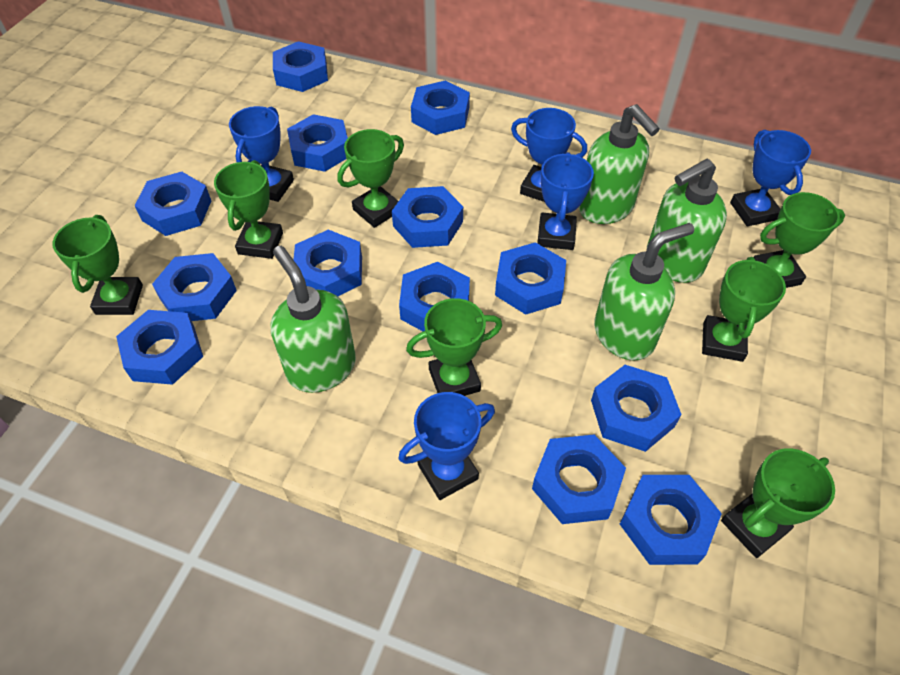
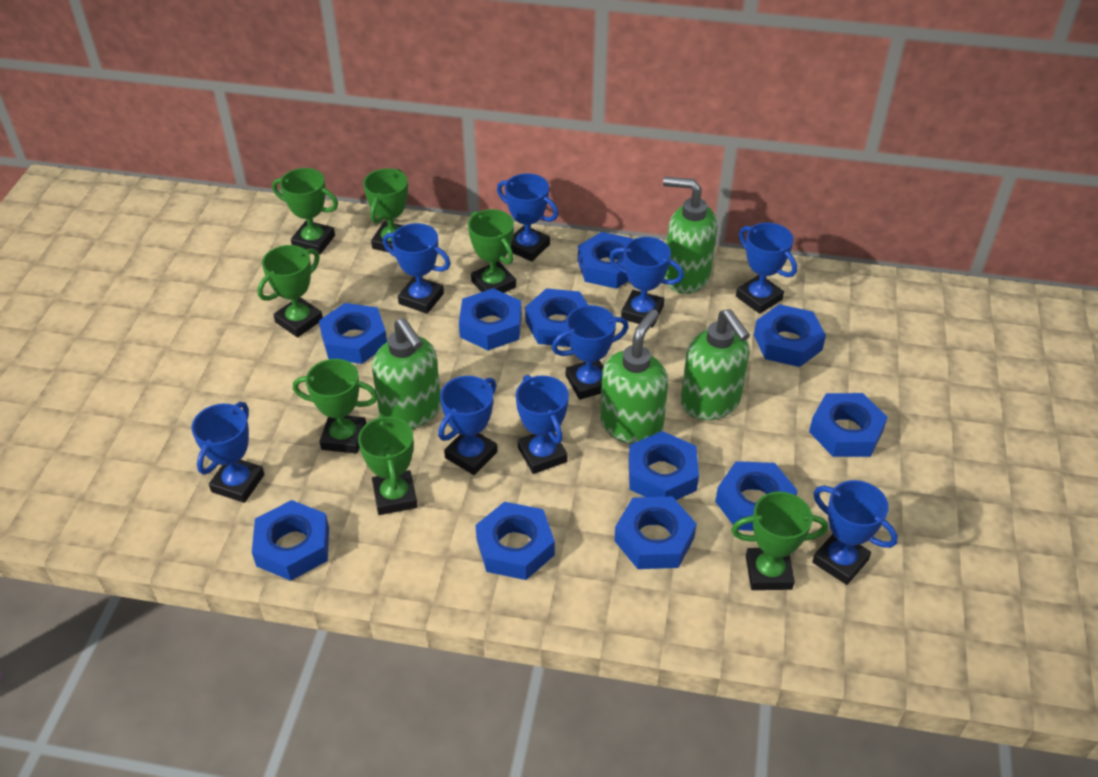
blue nut: [116,310,203,385] [135,172,211,236] [152,253,237,321] [273,41,328,92] [287,114,348,172] [294,230,362,296] [392,186,463,248] [399,262,470,331] [411,80,470,135] [495,242,566,315] [532,435,626,524] [591,365,682,452] [620,475,722,565] = 13 -> [252,500,329,581] [319,303,387,364] [459,288,522,351] [475,502,555,580] [525,288,588,347] [578,232,633,289] [614,496,697,569] [629,431,699,500] [715,461,798,531] [754,304,826,367] [809,393,888,457] = 11
blue trophy: [229,106,294,202] [398,392,495,500] [511,108,587,202] [537,152,594,250] [730,130,811,226] = 5 -> [192,402,264,503] [383,223,451,314] [438,376,498,475] [497,173,558,262] [516,375,569,474] [552,305,629,400] [609,237,684,328] [736,223,797,314] [812,480,898,585] = 9

